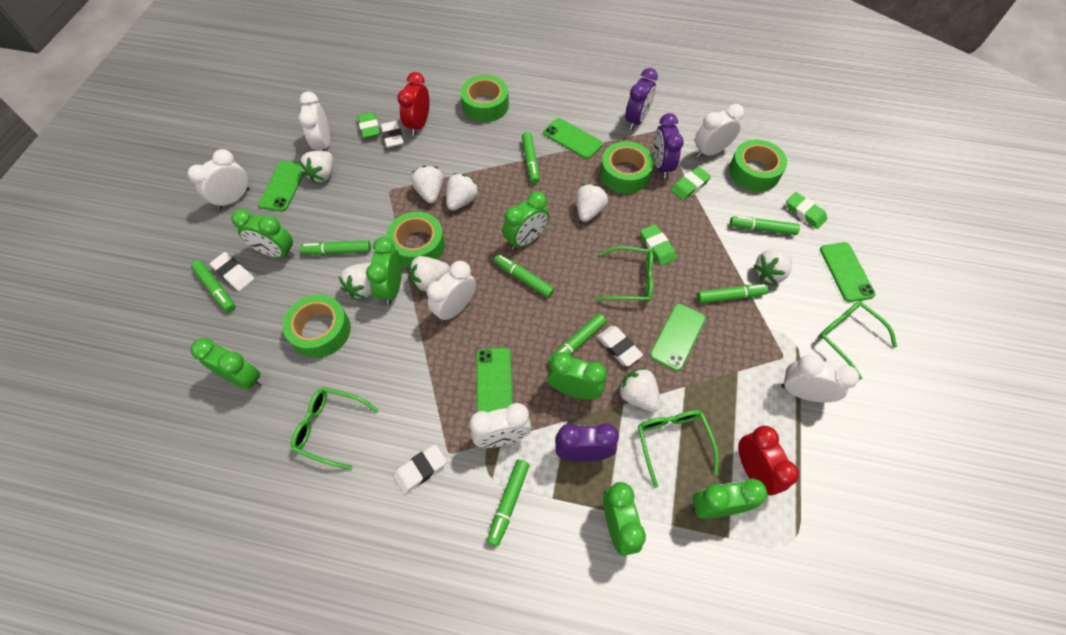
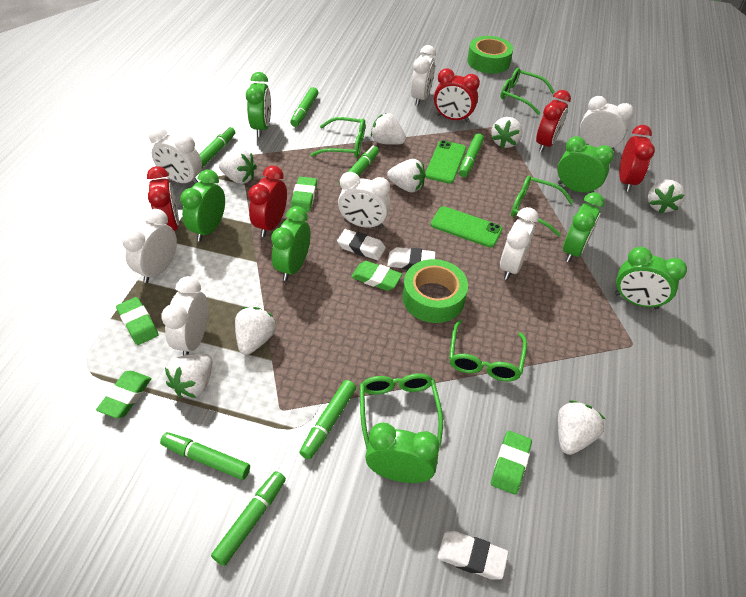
green eraser: [357,112,380,139] [640,224,676,266] [671,167,711,200] [786,192,827,229] = 4 -> [96,371,151,418] [116,297,158,345] [291,177,317,212] [351,261,402,291] [491,431,532,495] = 5
green glasses: [291,387,379,470] [595,246,653,302] [638,410,719,488] [818,301,897,380] = 4 -> [310,117,365,158] [360,373,443,449] [449,320,527,382] [500,68,555,115] [511,176,574,236] = 5
green marker: [191,260,235,312] [300,240,371,255] [487,460,529,546] [494,254,555,298] [522,132,540,184] [548,313,606,364] [697,284,769,304] [730,216,800,235] = 8 -> [160,432,250,480] [199,127,235,169] [211,471,286,566] [290,87,318,127] [299,380,356,459] [339,146,379,187] [459,133,484,177] = 7
green phone: [258,161,303,212] [477,348,513,412] [543,118,603,159] [650,303,706,371] [820,242,876,302] = 5 -> [425,140,466,184] [431,206,503,248] = 2
green tape: [283,295,351,358] [386,212,445,268] [460,75,509,122] [600,141,654,194] [729,140,787,192] = 5 -> [402,259,468,323] [467,36,513,74] = 2
purple clock: [555,423,619,461] [625,68,658,130] [653,113,684,179] = 3 -> none = 0
red clock: [397,72,429,136] [738,426,799,495] = 2 -> [147,166,179,231] [248,166,287,237] [434,69,480,122] [536,90,571,152] [619,125,655,192] = 5
white clock: [188,149,250,209] [299,92,330,151] [427,261,476,322] [470,403,531,448] [695,104,744,158] [781,354,859,402] = 6 -> [122,209,177,283] [149,127,202,184] [161,276,208,355] [338,172,391,228] [411,45,436,106] [500,207,539,280] [580,96,634,151] = 7
white eraser: [210,252,254,291] [381,121,404,148] [393,444,447,494] [597,326,643,366] = 4 -> [337,229,386,260] [387,247,436,270] [437,531,509,580] = 3

